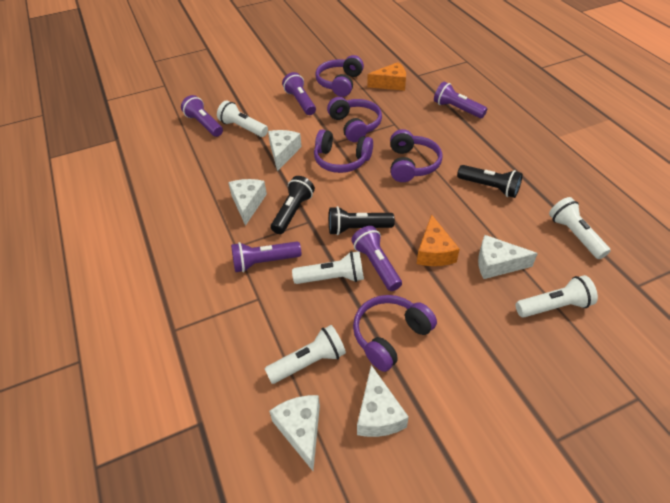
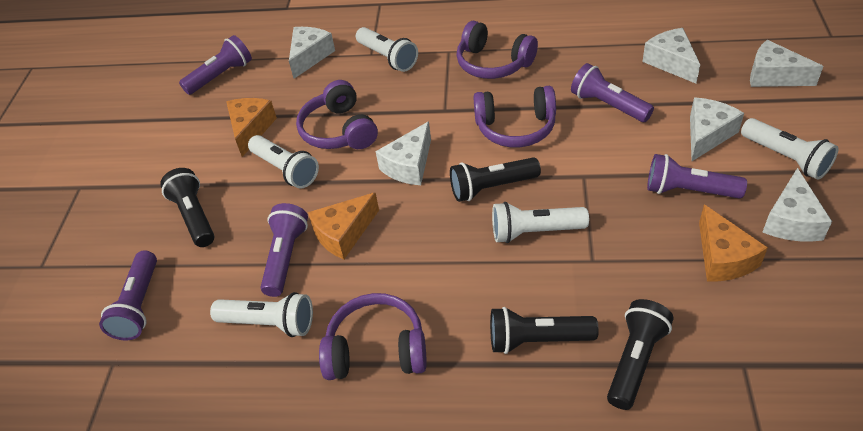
black flashlight: [271,176,315,234] [329,206,395,235] [457,165,523,198] = 3 -> [160,168,214,247] [450,157,541,202] [490,307,599,354] [607,299,673,410] = 4
orange cheese: [367,62,406,91] [417,214,460,266] = 2 -> [226,98,277,157] [308,192,379,259] [699,204,768,282] = 3
purple headphones: [314,130,373,173] [315,55,364,97] [327,97,382,142] [353,295,437,372] [390,129,443,182] = 5 -> [296,80,378,149] [319,293,427,380] [456,21,538,79] [473,86,556,147] = 4
white cheese: [228,179,267,226] [268,130,302,171] [269,395,320,471] [357,365,409,437] [478,235,538,279] = 5 -> [289,27,335,79] [376,122,431,185] [642,28,700,83] [690,97,744,161] [750,40,824,87] [763,168,832,242] = 6

